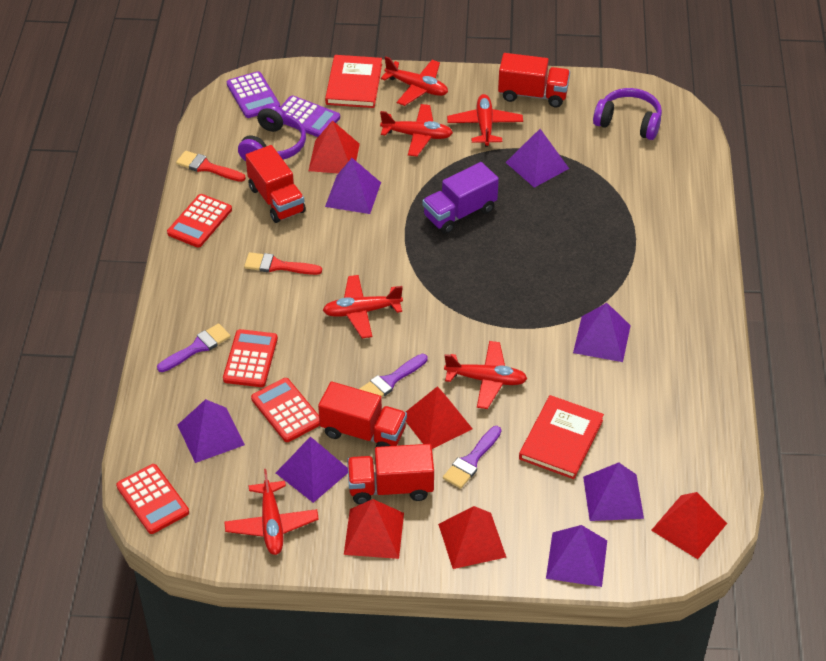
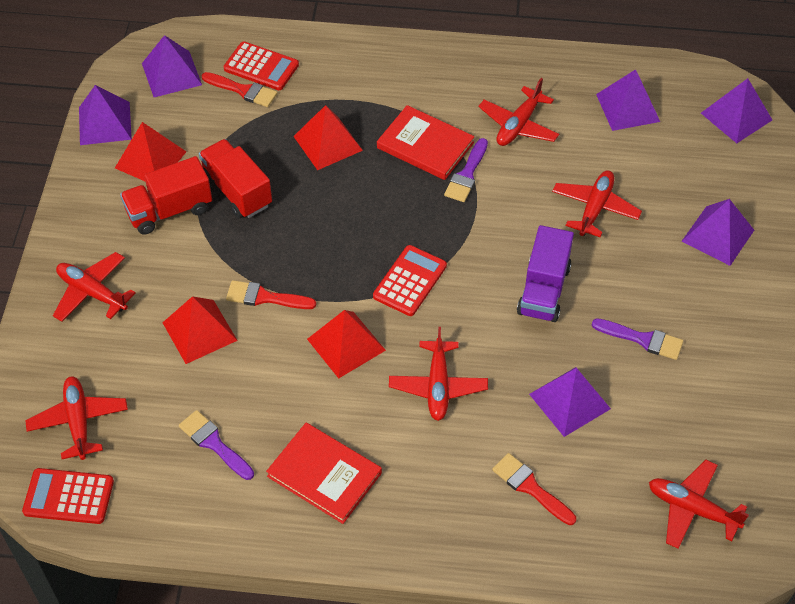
purple calculator: [227,71,280,118] [280,95,340,137] = 2 -> none = 0
purple headphones: [238,104,306,161] [593,88,662,140] = 2 -> none = 0
purple pyramid: [178,399,245,463] [276,436,348,503] [325,158,381,214] [505,129,569,188] [546,525,607,587] [573,303,631,362] [583,462,644,521] = 7 -> [79,85,132,145] [142,35,202,97] [529,367,611,437] [596,69,660,131] [682,199,754,266] [701,78,772,143] = 6
red brush: [176,151,246,182] [244,252,322,275] = 2 -> [201,72,277,107] [226,280,316,309] [492,453,576,525] = 3
red calculator: [116,464,189,534] [167,194,232,247] [223,329,278,387] [251,378,320,442] = 4 -> [22,468,114,524] [224,42,299,90] [373,245,447,316] = 3
red pyramid: [308,120,360,173] [344,499,404,559] [406,386,473,449] [438,506,506,569] [651,492,727,559] = 5 -> [115,122,186,182] [163,296,238,364] [293,105,363,170] [307,310,386,378] = 4
red truck: [245,145,306,223] [318,382,407,447] [347,444,434,504] [498,53,570,107] = 4 -> [120,156,212,235] [199,139,272,218] = 2

